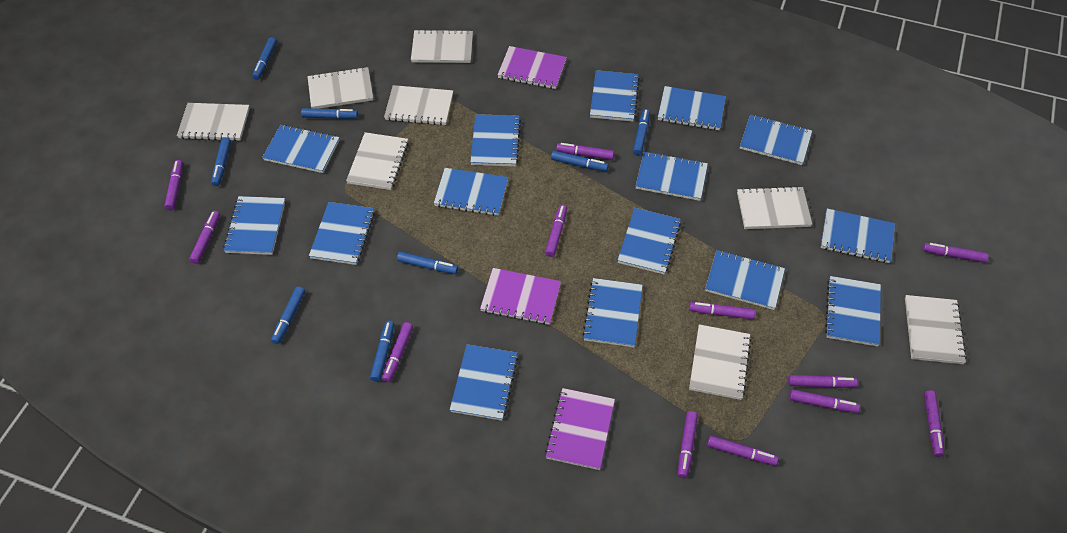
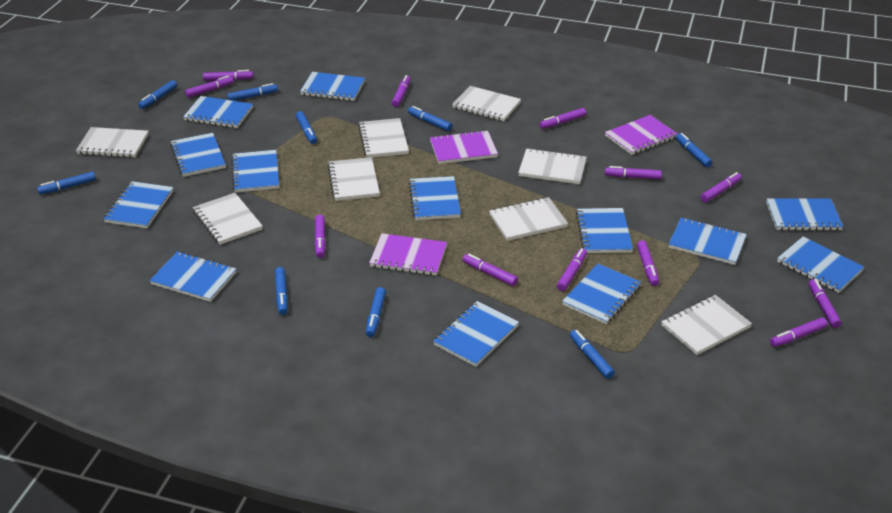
blue marker: [211,137,231,186] [252,37,277,80] [271,287,305,344] [301,108,358,119] [370,321,394,382] [397,252,458,274] [551,151,609,171] [633,109,650,155] = 8 -> [37,172,96,195] [138,80,177,109] [227,83,278,101] [275,267,288,315] [296,111,317,144] [366,287,386,337] [408,106,452,131] [570,330,615,379] [676,133,712,167] = 9
blue notebook: [223,196,285,255] [262,124,340,173] [309,202,375,265] [434,168,509,216] [450,344,518,421] [470,114,521,166] [582,278,643,347] [590,70,640,122] [618,208,681,275] [636,151,708,201] [658,86,726,130] [705,250,785,310] [740,114,812,165] [821,209,895,263] [825,276,881,347] = 15 -> [104,181,173,228] [150,252,236,302] [170,133,226,177] [183,96,253,128] [231,150,279,193] [300,72,365,101] [409,176,461,220] [433,301,519,367] [562,264,641,324] [576,208,633,253] [669,218,747,265] [766,198,843,231] [777,237,864,293] = 13

